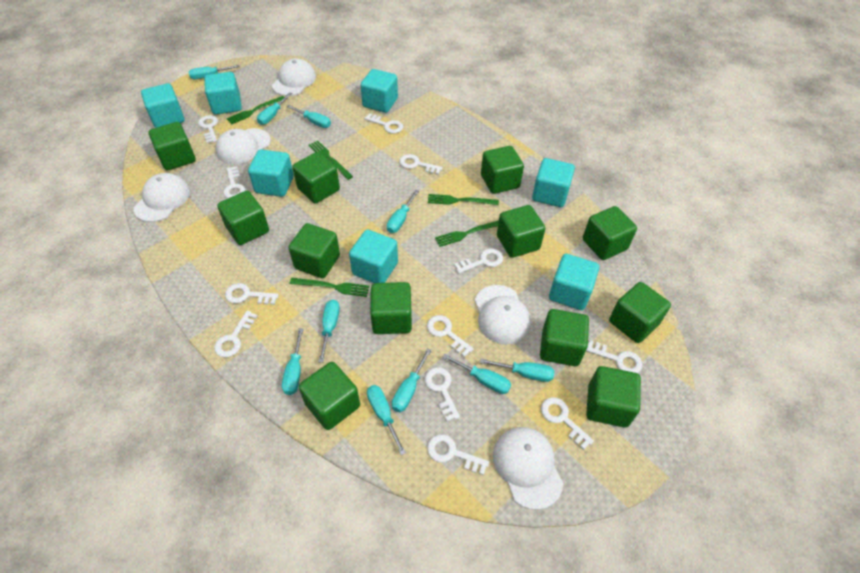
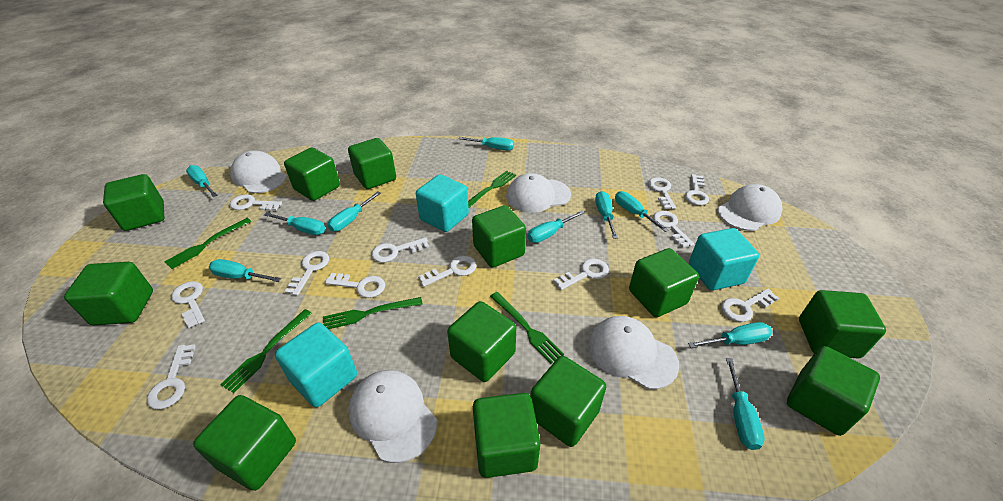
turquoise cube: [141,83,184,128] [204,72,242,115] [248,149,294,197] [349,230,398,283] [361,69,398,113] [532,158,575,207] [549,254,599,310] = 7 -> [275,322,357,407] [416,174,469,232] [689,228,759,290] = 3

